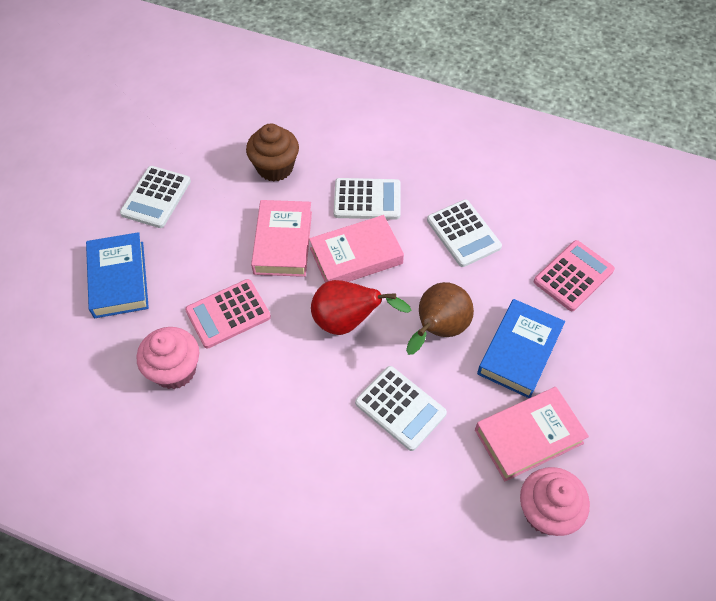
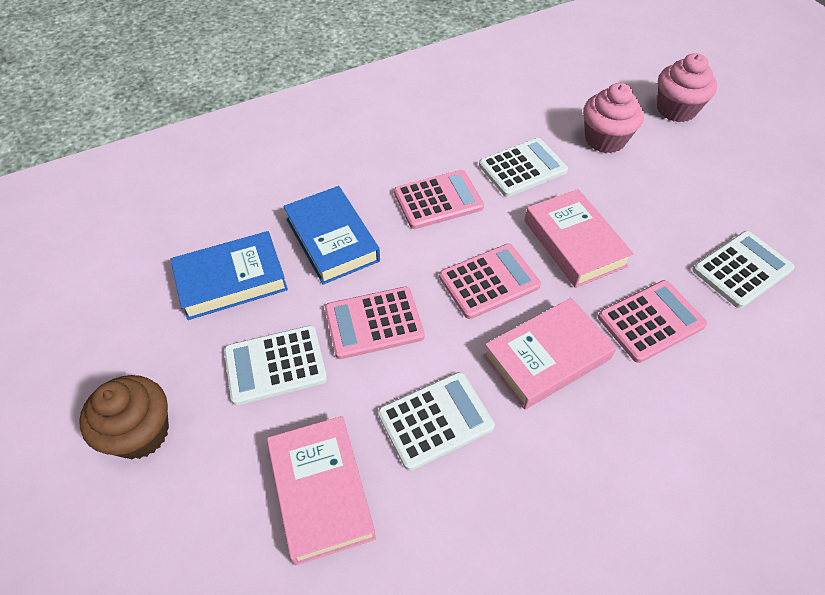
brown pear: [406,282,474,355] = 1 -> none = 0
pink calculator: [185,279,271,348] [534,240,615,311] = 2 -> [325,287,425,359] [394,170,484,229] [439,244,541,319] [598,280,707,363] = 4
red pear: [311,280,412,335] = 1 -> none = 0

